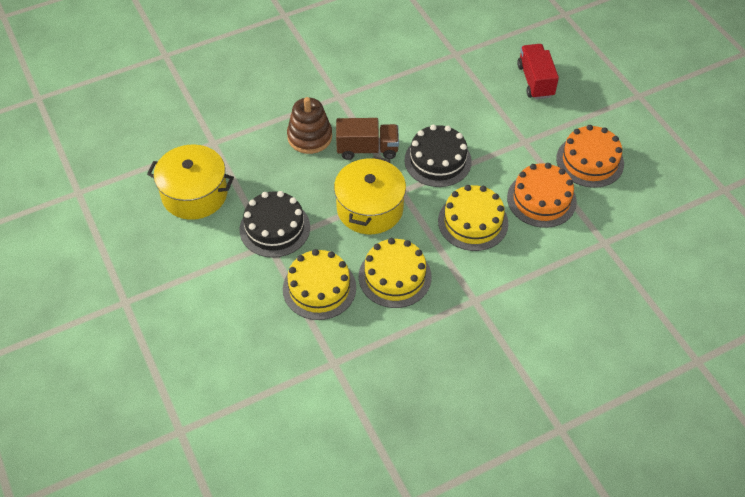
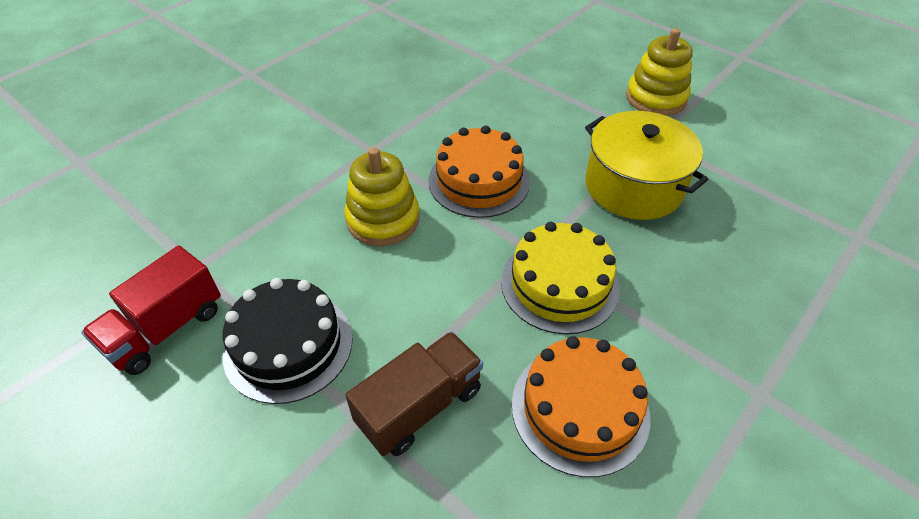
black cake: [240,191,310,258] [404,125,472,187] = 2 -> [223,278,353,404] = 1
brown stacking toy: [287,97,332,154] = 1 -> none = 0
yellow cake: [283,249,356,320] [359,238,432,308] [438,185,508,251] = 3 -> [501,222,620,334] = 1
yellow pot: [147,144,234,220] [334,156,406,234] = 2 -> [585,111,708,220] = 1
yellow stacking toy: none = 0 -> [344,147,420,246] [626,28,693,116] = 2

